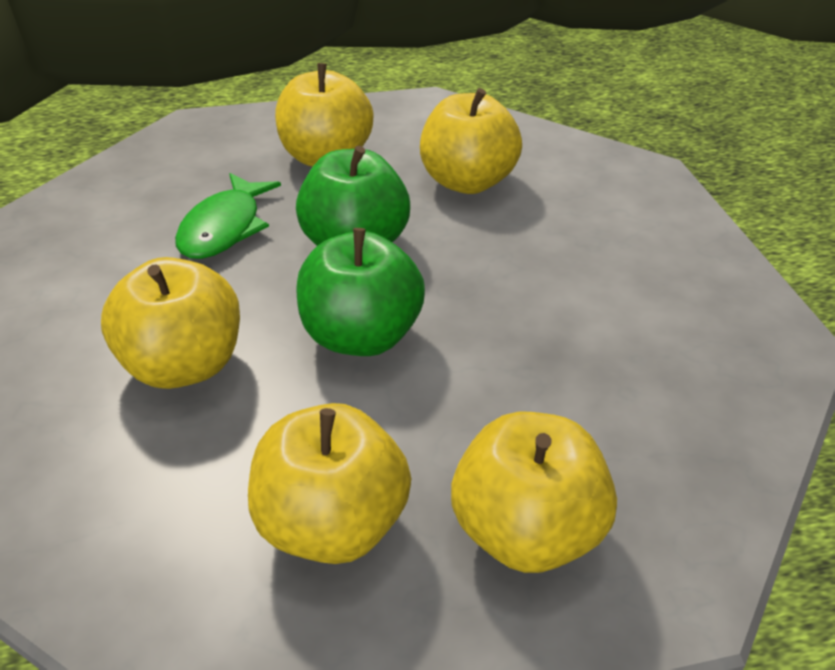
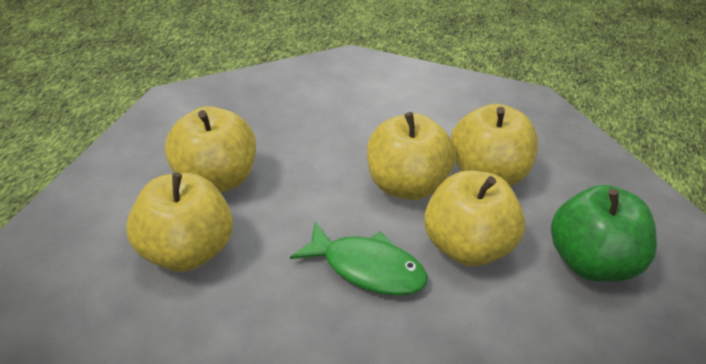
green apple: [296,146,410,246] [296,228,425,356] = 2 -> [551,185,657,282] = 1

